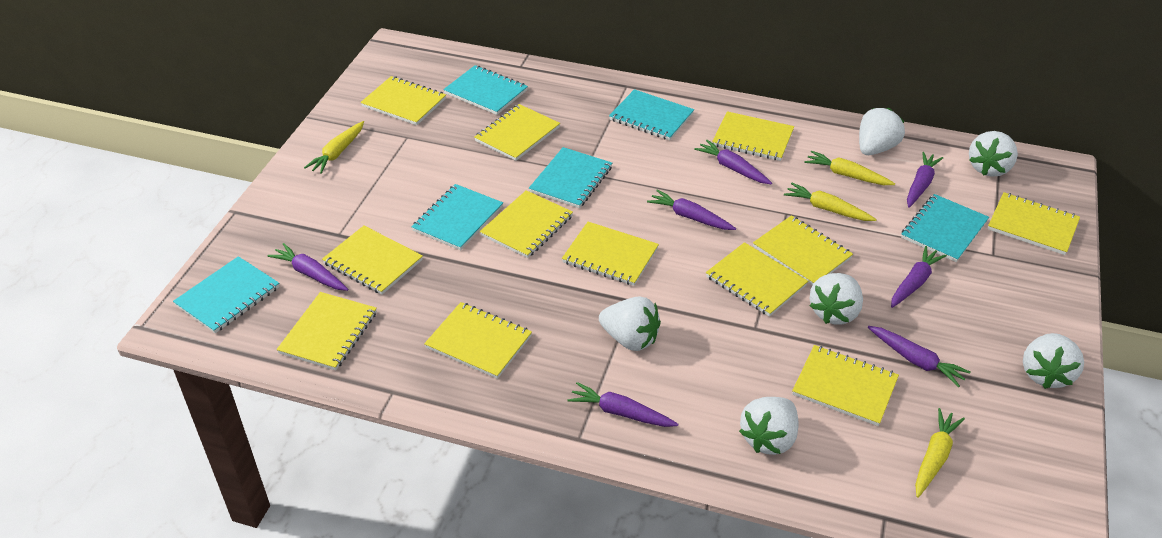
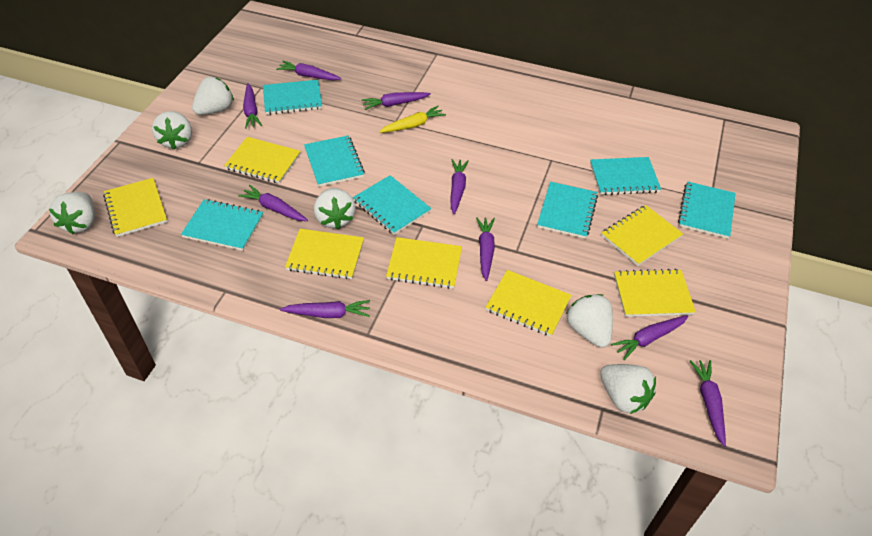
purple carrot: [267,243,348,291] [568,382,678,427] [647,190,736,230] [694,140,772,185] [868,326,971,387] [891,246,947,308] [907,152,943,208] = 7 -> [238,185,308,221] [243,83,262,129] [276,60,341,80] [280,300,370,318] [361,92,431,110] [451,159,469,215] [476,217,495,281] [611,315,688,360] [690,360,726,447] = 9
turquoise notebook: [173,256,279,333] [411,184,503,250] [443,65,528,115] [529,147,612,208] [609,89,694,140] [901,194,989,262] = 6 -> [181,199,263,251] [263,80,322,115] [304,135,365,187] [353,175,431,235] [537,182,598,239] [590,157,661,195] [678,181,736,239] = 7
yellow carrot: [304,121,364,174] [784,183,877,221] [805,151,895,185] [915,408,965,498] = 4 -> [379,106,446,133] = 1
yellow notebook: [277,292,377,370] [322,226,423,295] [360,76,446,125] [424,302,532,379] [474,104,560,161] [480,190,573,258] [562,222,659,286] [706,242,808,317] [712,111,794,161] [753,215,853,286] [792,345,899,426] [988,192,1080,255] = 12 -> [103,178,167,237] [224,137,300,184] [285,229,364,279] [386,237,462,289] [486,270,572,337] [601,205,683,266] [614,269,696,317] = 7

